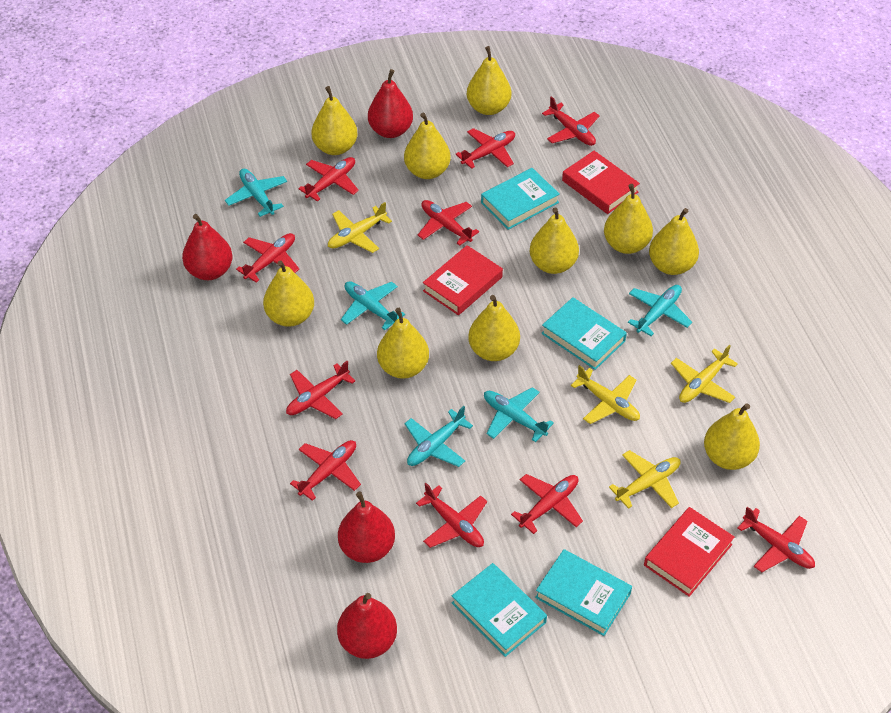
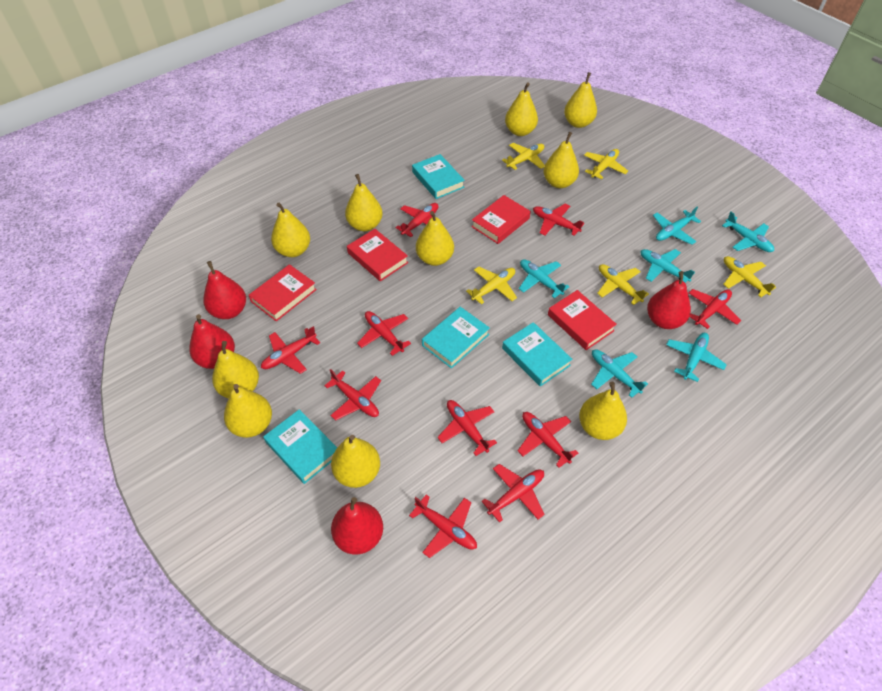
red book: [423,245,503,315] [562,151,640,214] [644,507,735,597] = 3 -> [249,264,317,321] [347,229,408,281] [471,195,531,244] [548,290,617,350] = 4
turquoise plane: [225,169,287,217] [341,281,405,330] [405,406,473,467] [484,387,554,442] [628,285,692,336] = 5 -> [519,259,570,298] [591,349,648,398] [641,249,695,283] [653,206,701,245] [666,333,727,382] [722,212,774,252] = 6
yellow plane: [328,202,392,253] [571,365,640,424] [609,450,681,509] [671,345,738,403] = 4 -> [466,266,517,304] [502,143,545,170] [584,149,628,179] [597,264,649,305] [723,256,776,297] = 5

